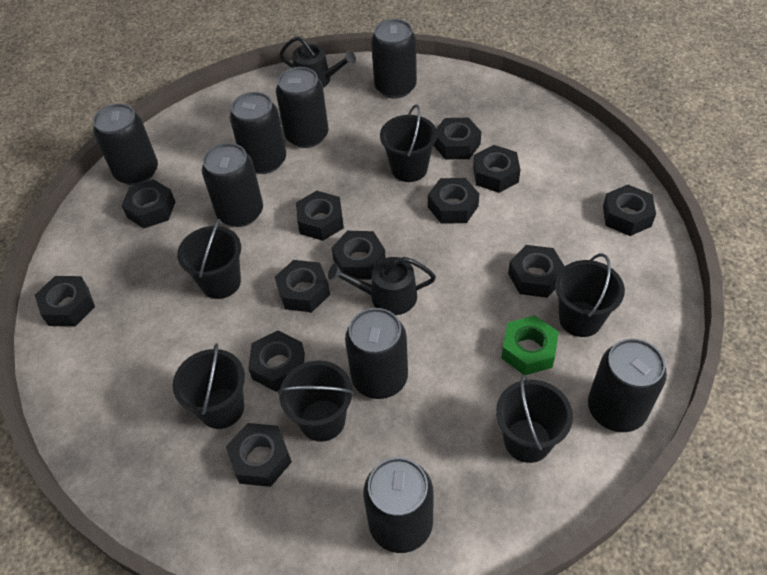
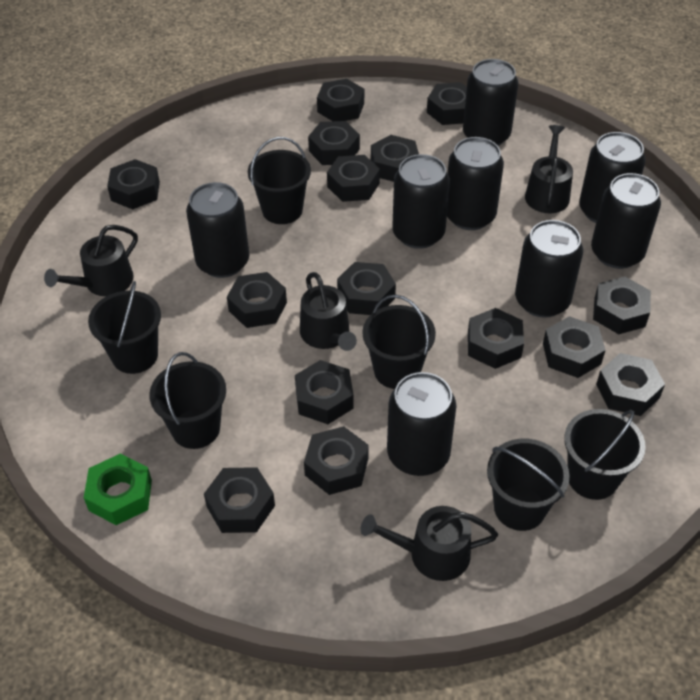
black nut: [35,276,95,326] [121,179,175,228] [226,423,292,487] [248,331,305,392] [275,260,330,312] [296,191,344,241] [331,231,386,280] [428,178,479,224] [433,118,481,160] [473,145,520,193] [508,245,565,298] [603,185,656,236] = 12 -> [107,159,160,210] [204,467,275,533] [227,272,287,328] [295,360,354,424] [304,426,369,495] [308,121,360,165] [317,79,364,121] [327,155,380,202] [337,262,396,315] [371,135,419,182] [427,82,467,125] [468,308,524,369] [543,316,605,378] [593,277,651,334] [596,353,665,416] = 15
black watering can: [279,36,356,88] [328,257,436,315] = 2 -> [44,225,138,296] [300,272,357,351] [360,506,498,581] [525,125,573,213] = 4

